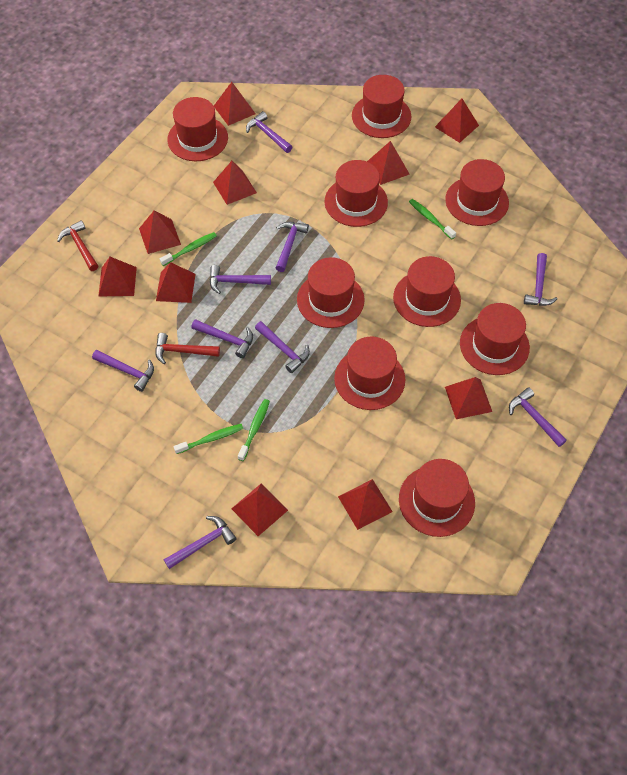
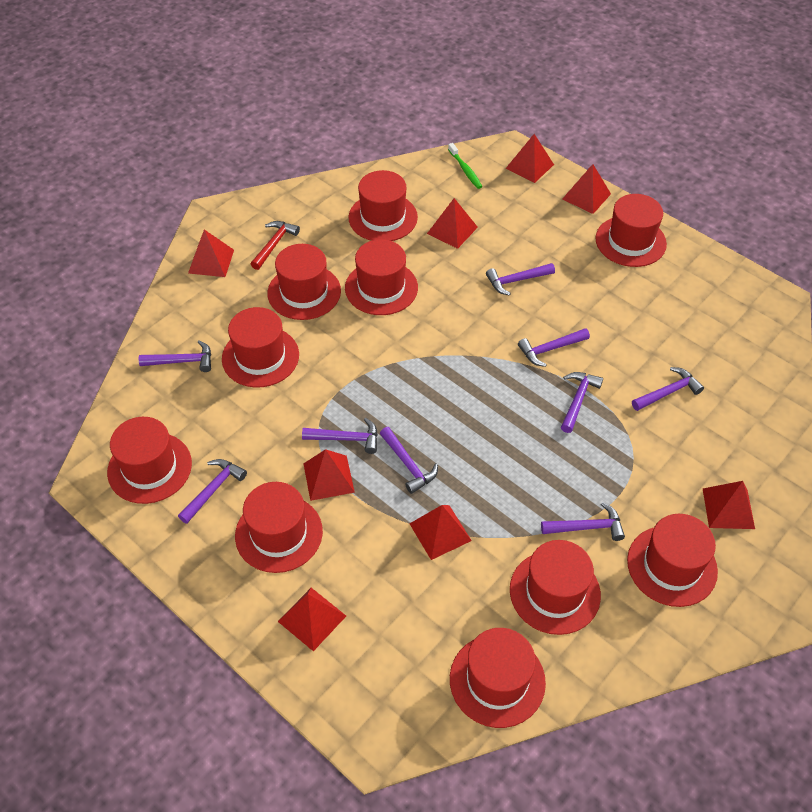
green toothbrush: [160,232,217,266] [174,424,244,454] [238,399,270,461] [409,199,456,239] = 4 -> [448,143,482,189] = 1
red hammer: [57,220,98,271] [155,333,220,364] = 2 -> [251,221,300,270] = 1
red hat: [167,97,228,161] [297,257,364,328] [325,160,388,227] [334,337,406,410] [352,75,411,138] [393,256,461,327] [399,459,475,537] [445,159,509,226] [460,303,530,375] = 9 -> [107,417,192,504] [222,307,299,388] [235,482,323,573] [267,244,341,320] [345,239,418,315] [349,170,418,241] [450,628,546,728] [510,540,601,635] [595,194,667,267] [627,514,718,607] = 10
red pyramid: [98,257,137,297] [139,211,181,254] [156,262,196,303] [213,161,257,205] [214,82,256,126] [231,483,288,536] [338,479,393,530] [367,141,410,185] [435,99,479,143] [445,377,492,419] = 10 -> [188,229,234,277] [278,588,346,651] [304,449,355,501] [409,505,472,560] [427,198,478,249] [506,134,554,183] [562,164,611,214] [703,481,755,529] = 8

